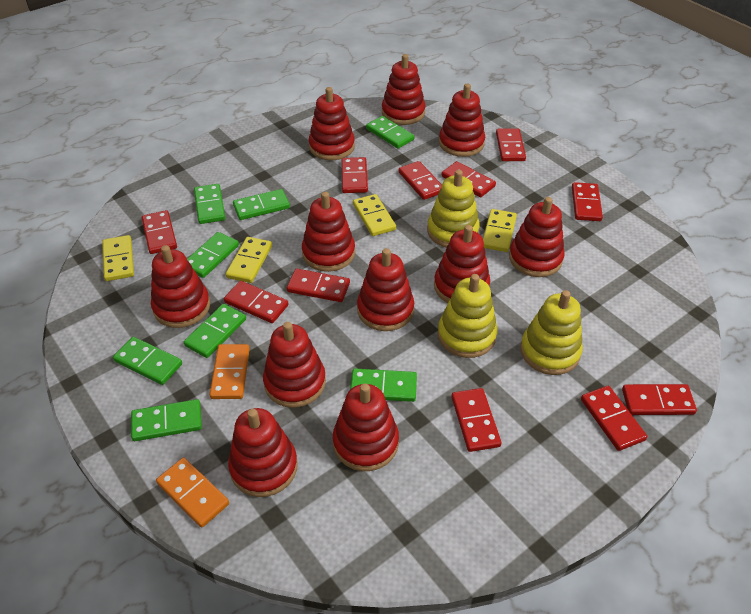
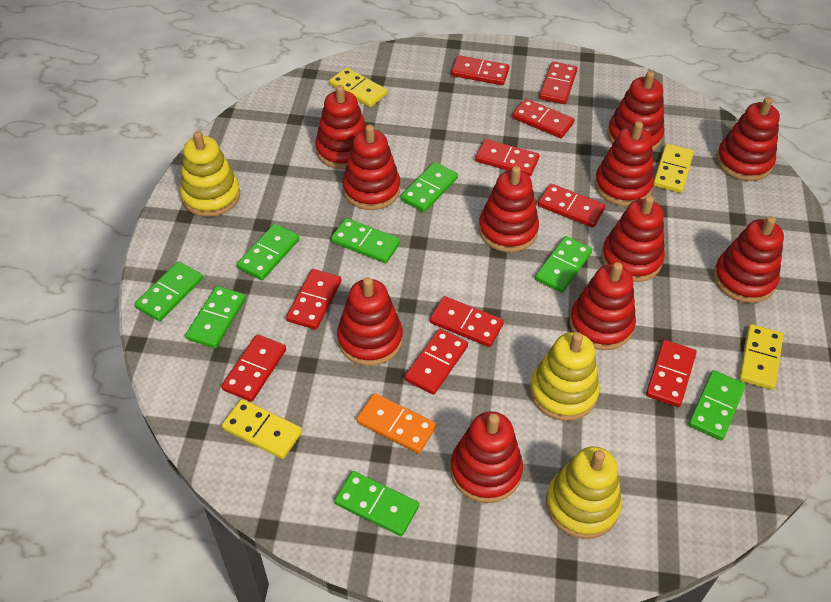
orange domino: [156,458,229,528] [210,344,250,399] = 2 -> [356,393,436,454] = 1
red domino: [142,210,177,254] [224,281,288,323] [287,269,350,302] [342,157,368,193] [399,161,442,200] [442,161,496,197] [451,388,502,452] [496,128,526,161] [572,182,603,221] [581,386,647,451] [622,384,697,415] = 11 -> [221,334,286,402] [286,269,341,330] [405,329,468,395] [430,296,504,347] [451,55,509,85] [475,139,539,177] [512,99,575,138] [538,184,606,228] [539,61,577,104] [646,340,697,407] = 10

